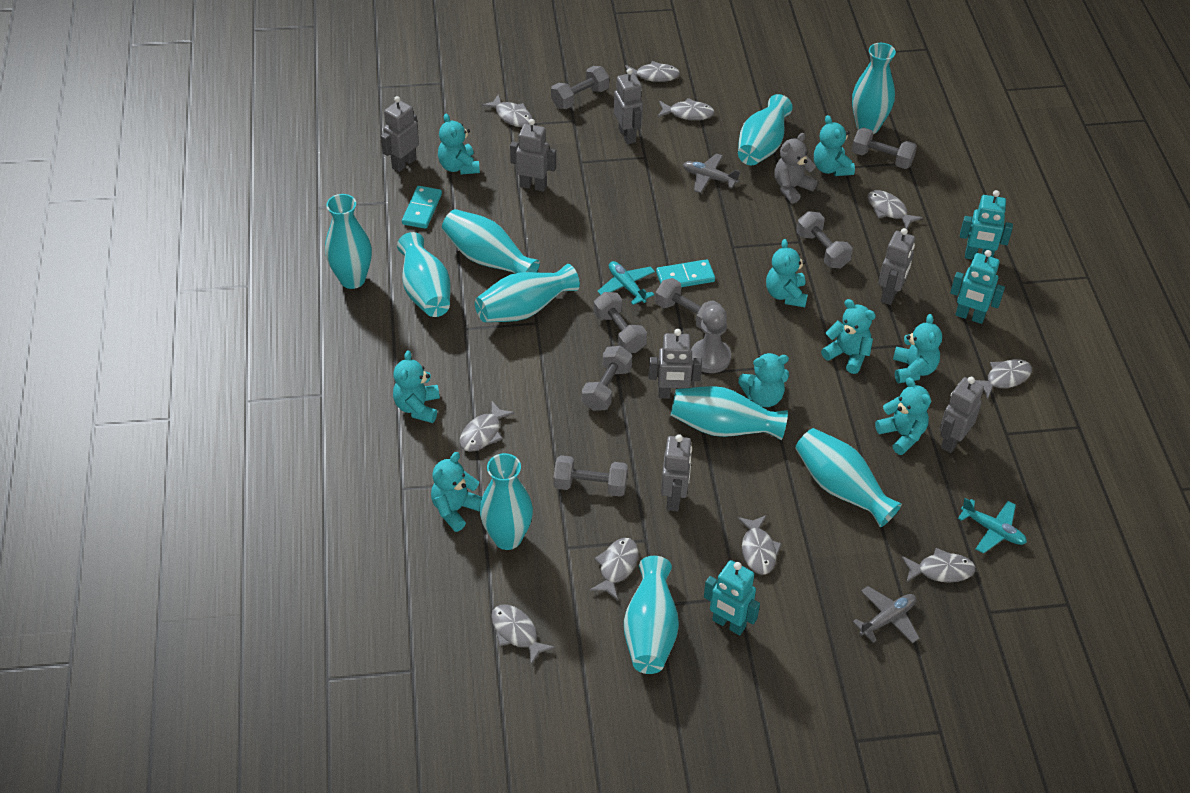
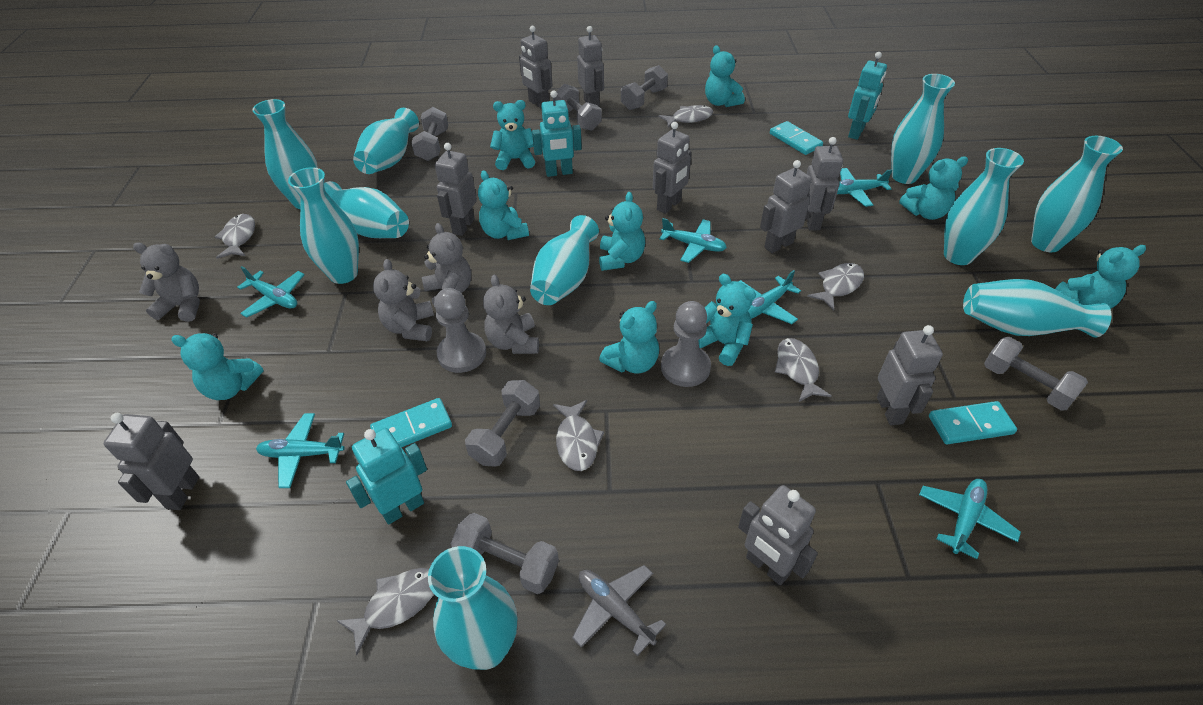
grey dumbbell: [551,66,609,109] [554,455,628,497] [582,346,632,411] [594,292,647,353] [655,278,722,329] [796,211,853,268] [852,127,917,169] = 7 -> [411,107,448,161] [451,513,559,594] [465,380,540,467] [555,84,602,131] [621,65,668,110] [984,337,1088,411] = 6
grey fish: [459,401,515,452] [482,94,533,127] [491,605,555,665] [590,538,638,600] [625,61,680,82] [658,98,715,120] [737,515,782,575] [867,190,923,229] [902,548,976,582] [975,359,1032,399] = 10 -> [215,214,255,259] [337,568,434,655] [553,400,604,471] [658,105,713,128] [775,338,832,402] [807,263,864,310] = 6
grey pawn: [691,305,731,373] = 1 -> [434,288,486,373] [661,301,711,387] = 2
grey plane: [683,153,741,193] [853,586,919,643] = 2 -> [572,565,666,656] = 1
grey robot: [381,96,419,172] [510,119,556,192] [614,68,643,144] [649,329,702,399] [661,434,692,511] [879,228,915,305] [940,377,984,453] = 7 -> [104,413,199,510] [435,143,477,236] [519,26,552,109] [577,26,604,106] [653,122,692,214] [738,485,818,585] [760,160,812,253] [805,137,843,231] [877,325,943,425] = 9
grey teddy bear: [774,133,818,204] = 1 -> [133,243,200,322] [373,259,434,341] [422,223,471,305] [483,274,539,354] = 4
turquoise domino: [402,186,442,229] [656,259,715,287] = 2 -> [370,398,452,447] [770,121,823,155] [929,401,1017,444] = 3
turquoise plane: [597,261,655,305] [958,498,1027,554] = 2 -> [237,266,305,318] [256,413,345,488] [660,218,727,263] [739,270,801,324] [837,168,892,207] [919,479,1021,559] = 6

